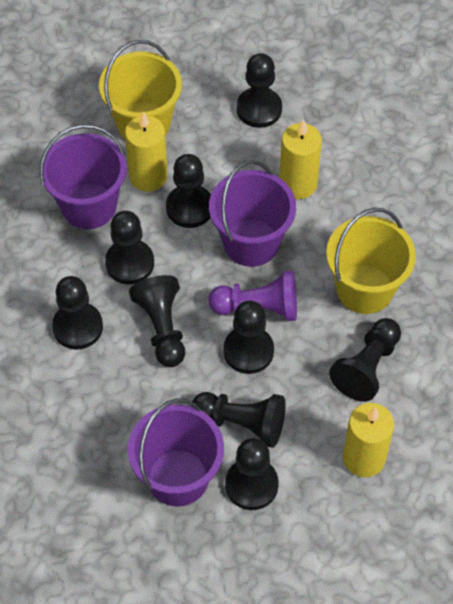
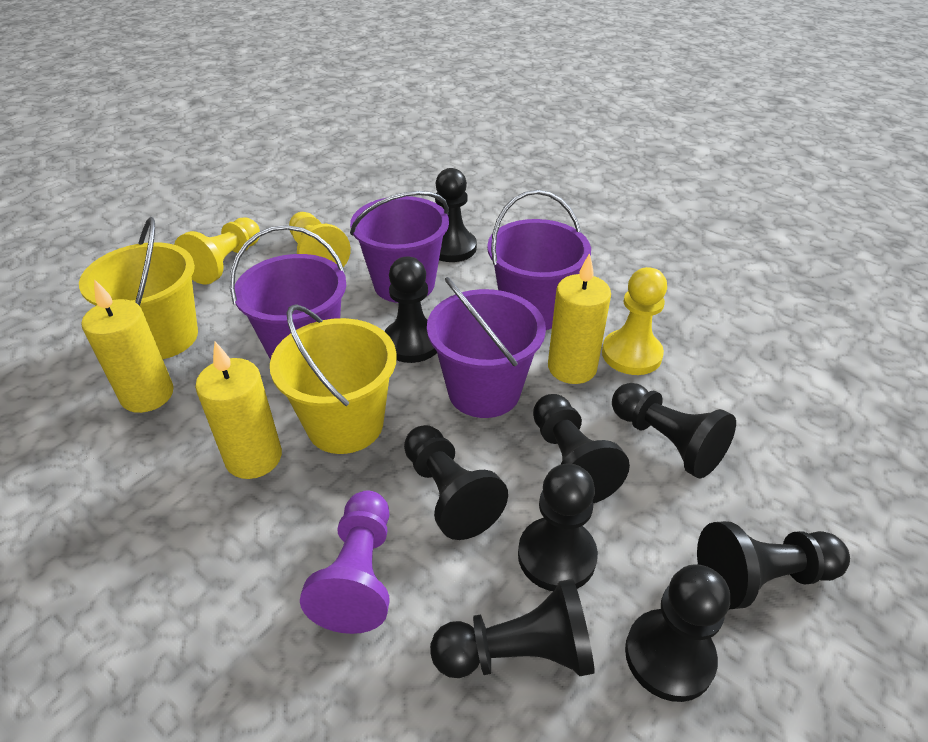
purple bucket: [40,124,127,229] [128,398,224,506] [209,160,296,267] = 3 -> [230,225,346,360] [350,191,449,303] [427,277,546,418] [487,190,591,330] = 4
yellow pawn: none = 0 -> [174,217,260,285] [289,212,351,267] [602,267,667,375] = 3

